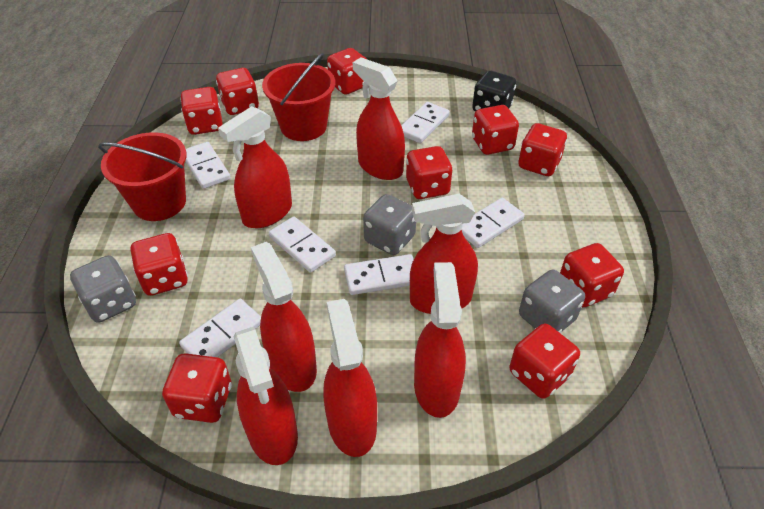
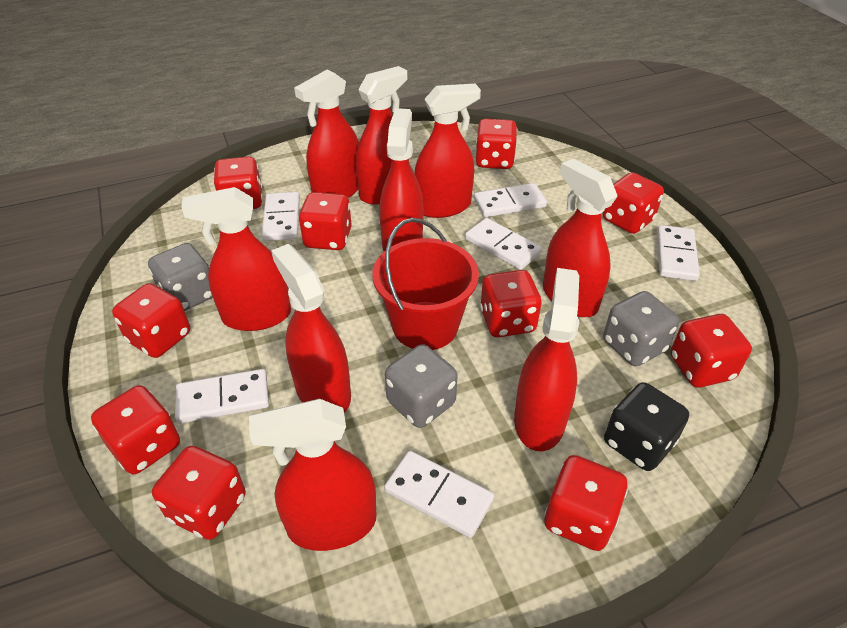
red bucket: [98,132,187,221] [262,53,335,141] = 2 -> [373,218,479,350] = 1
red spray bottle: [218,106,292,228] [234,327,298,465] [251,242,317,392] [323,299,377,457] [353,57,405,180] [410,194,478,314] [414,262,466,418] = 7 -> [181,187,291,331] [249,399,376,551] [271,244,351,412] [294,69,359,198] [356,66,407,205] [379,108,423,251] [414,84,481,218] [514,268,579,451] [543,158,618,317] = 9

